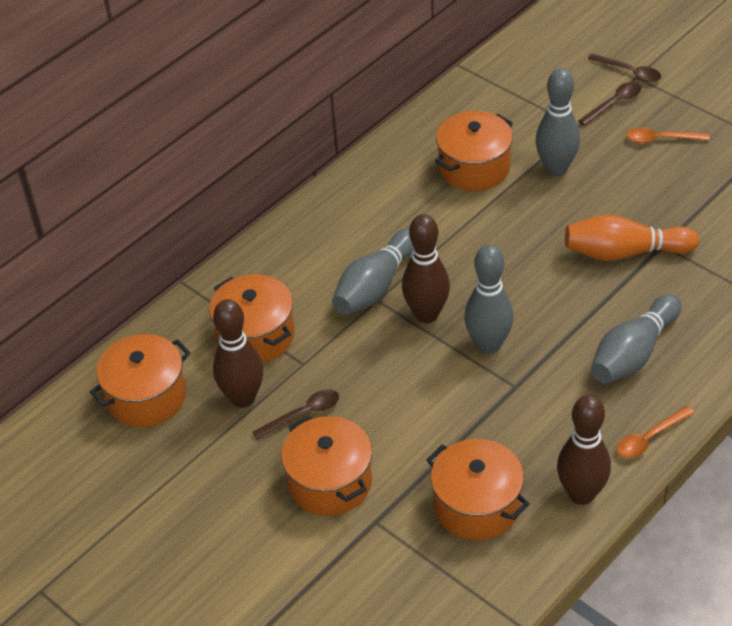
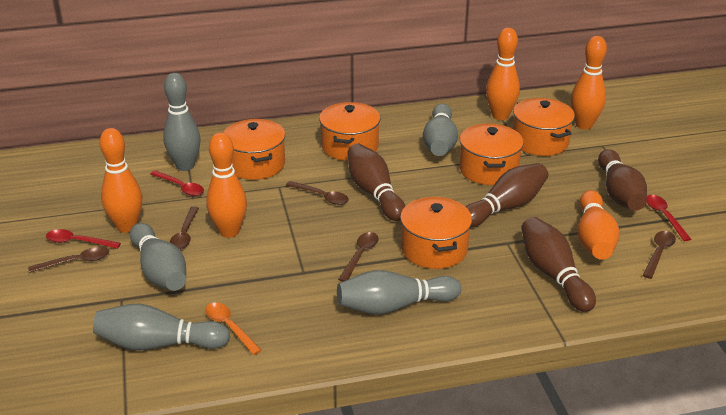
brown bowling pin: [213,299,263,408] [402,214,450,323] [557,395,611,505] = 3 -> [347,143,405,221] [466,163,548,227] [521,217,596,312] [598,149,647,211] = 4
brown spoon: [252,389,339,440] [579,82,641,126] [588,54,661,82] = 3 -> [28,247,109,273] [170,206,199,250] [286,181,349,205] [338,232,379,282] [643,231,676,279] = 5
grey bowling pin: [332,228,413,315] [464,245,514,354] [535,68,580,176] [591,294,682,384] = 4 -> [93,303,230,350] [130,223,186,291] [163,73,200,171] [337,270,461,315] [423,104,458,156] = 5
orange bowling pin: [565,214,699,261] = 1 -> [99,128,142,233] [206,132,247,238] [486,28,520,120] [571,36,607,129] [577,190,619,260] = 5
orange spoon: [616,406,694,458] [626,128,710,143] = 2 -> [205,302,262,355] = 1
red spoon: none = 0 -> [46,229,121,249] [150,170,204,196] [646,195,691,241] = 3

